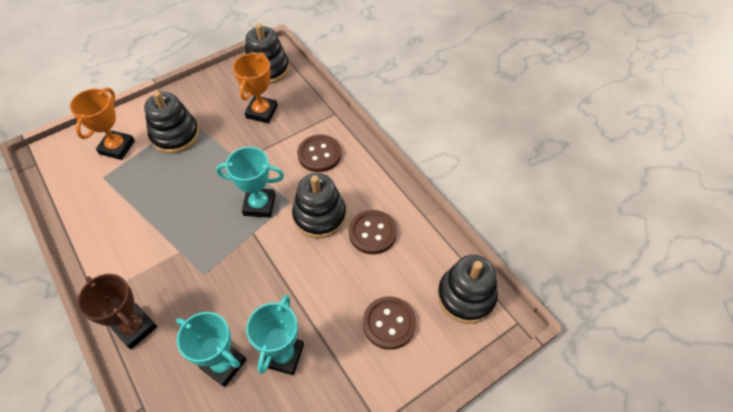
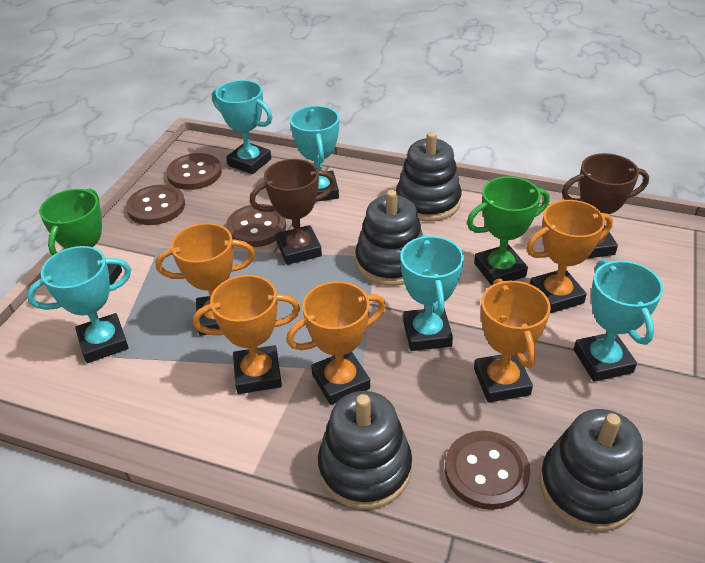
brown button: [297,135,341,172] [349,210,397,254] [363,296,416,350] = 3 -> [126,185,185,225] [166,153,222,190] [226,204,286,247] [445,431,530,510] = 4
brown trophy: [77,274,157,349] = 1 -> [250,159,336,265] [562,153,649,258] = 2
green trophy: none = 0 -> [39,189,122,285] [467,176,549,285] = 2
orange trophy: [70,87,135,160] [232,52,278,123] = 2 -> [156,223,255,336] [193,275,300,394] [286,281,386,405] [474,279,551,403] [526,200,613,313] = 5
turquoise trophy: [176,312,247,387] [216,147,284,217] [246,295,304,375] = 3 -> [27,246,131,363] [212,80,272,174] [290,106,339,202] [400,235,464,351] [574,259,663,382] = 5

